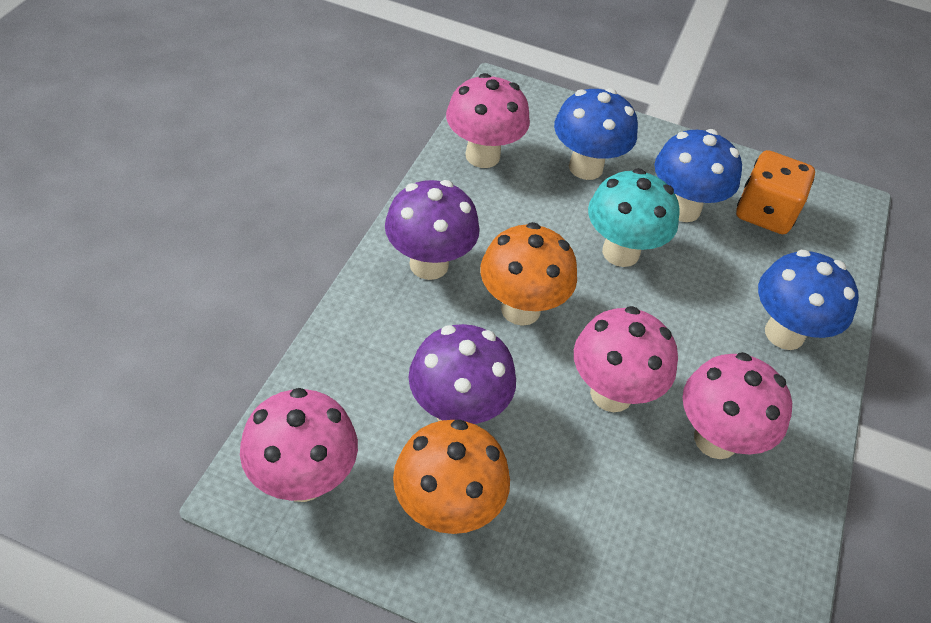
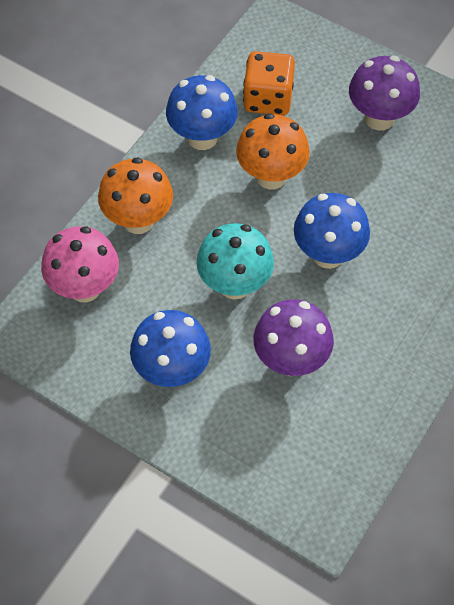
pink mushroom: [240,388,358,502] [446,73,530,168] [574,306,678,412] [682,352,792,459] = 4 -> [41,226,119,303] = 1

